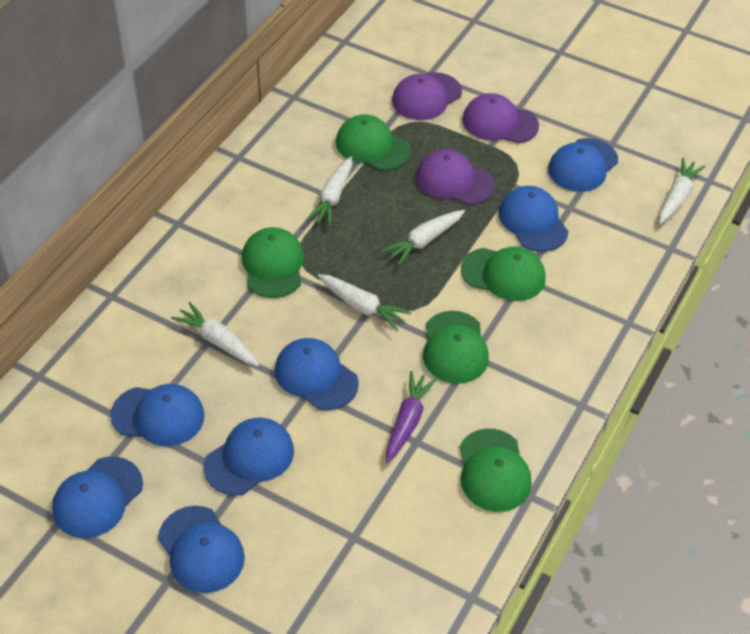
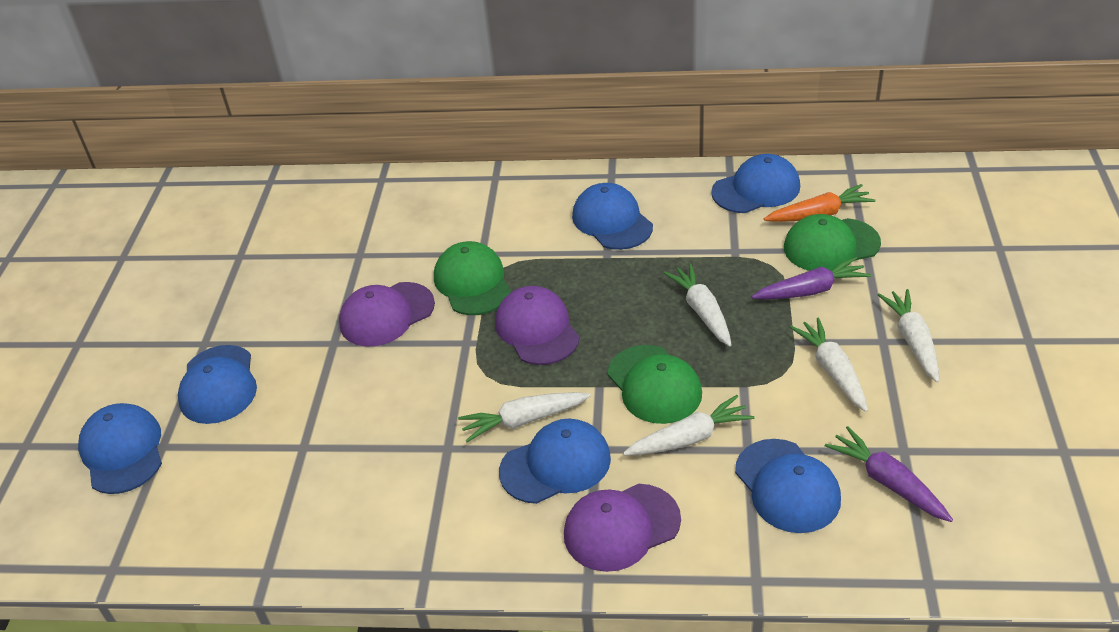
blue cap: [52,456,143,538] [110,384,205,446] [158,506,245,593] [204,418,294,496] [275,338,359,411] [498,186,569,252] [548,138,618,192] = 7 -> [78,403,162,494] [178,345,257,424] [499,419,611,504] [572,183,653,250] [711,154,800,213] [735,439,841,533] = 6
green cap: [242,227,304,298] [336,115,410,170] [423,311,489,384] [459,429,532,512] [461,246,546,301] = 5 -> [434,241,511,315] [608,345,702,424] [784,214,881,271] = 3
orange carrot: none = 0 -> [764,184,875,222] = 1
purple carrot: [386,371,437,463] = 1 -> [752,257,871,300] [825,426,953,522] = 2

